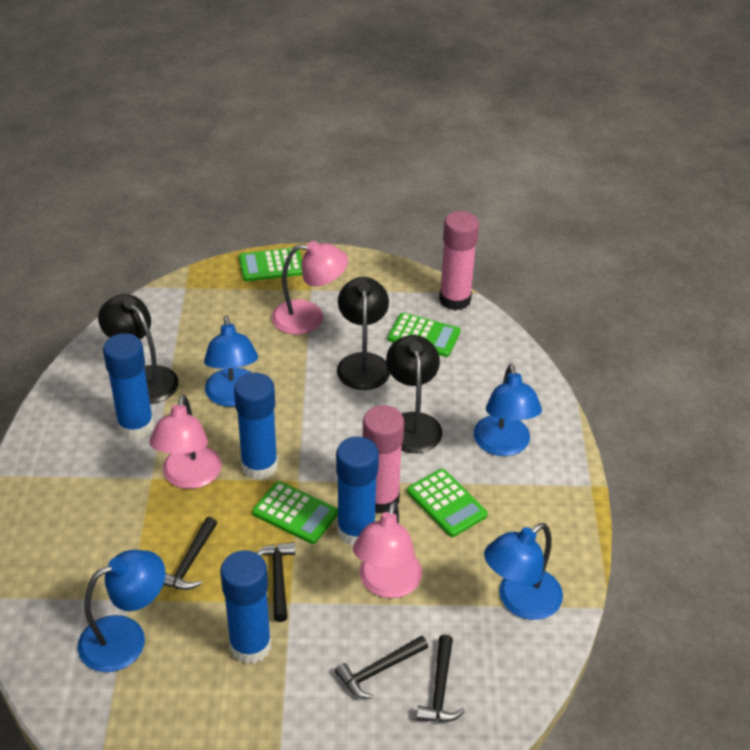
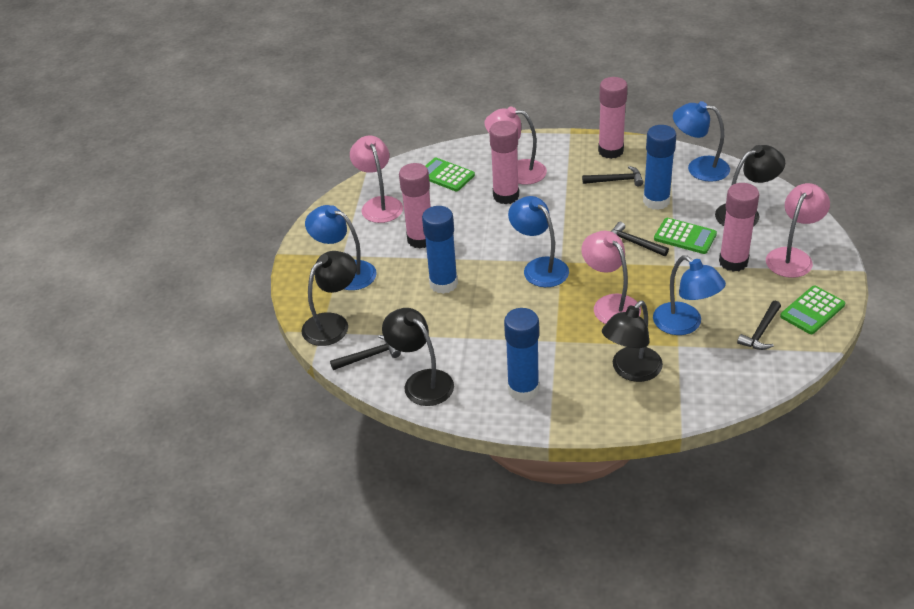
black lamp: [98,294,178,404] [337,277,390,390] [386,335,442,453] = 3 -> [302,251,357,346] [382,308,454,406] [602,300,663,382] [715,145,785,226] = 4
blue glue stick: [103,333,154,439] [220,550,271,664] [234,372,278,480] [336,436,379,546] = 4 -> [422,206,458,294] [504,308,539,401] [643,125,676,210] = 3
green calculator: [239,248,302,281] [252,481,338,544] [388,313,461,357] [407,469,488,537] = 4 -> [425,158,475,191] [654,218,717,254] [780,286,845,334] = 3
pink glue stick: [363,405,404,514] [439,211,479,311] = 2 -> [399,163,431,249] [489,121,519,204] [598,77,628,159] [719,183,759,272] = 4
pink lamp: [149,395,221,489] [272,241,348,335] [353,501,422,598] = 3 -> [350,135,403,223] [484,107,547,184] [581,231,641,324] [766,183,830,278] = 4

